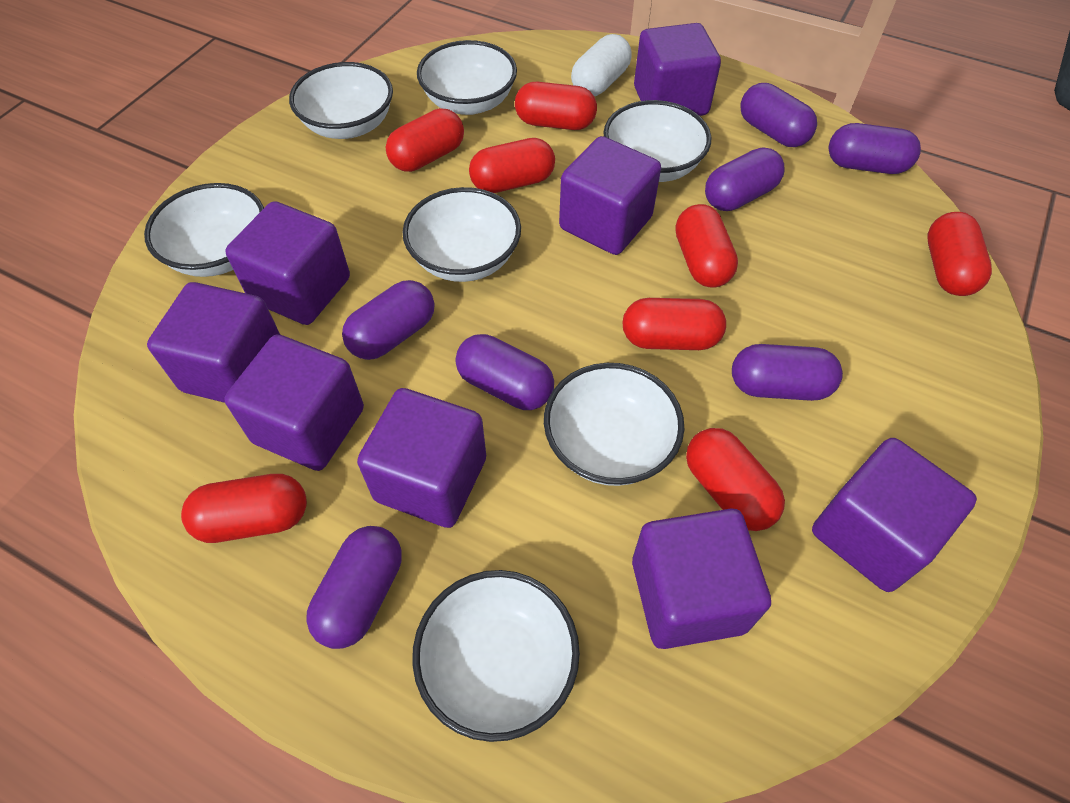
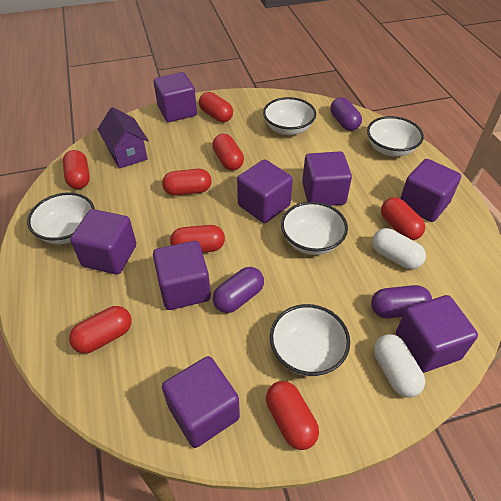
purple capsule: [306,526,402,649] [342,280,434,360] [456,334,554,410] [705,147,785,211] [732,344,843,401] [740,83,817,147] [828,123,921,174] = 7 -> [212,267,264,313] [330,97,362,131] [371,285,432,319] = 3
purple house: none = 0 -> [97,107,149,169] = 1
white bowl: [144,183,264,277] [289,62,393,139] [403,187,521,282] [412,570,580,742] [417,40,517,115] [544,363,684,486] [603,100,712,182] = 7 -> [27,192,95,244] [263,97,316,135] [270,304,350,376] [281,202,348,255] [367,116,424,157] = 5
white capsule: [571,34,632,96] = 1 -> [372,228,426,269] [374,334,425,398] = 2

